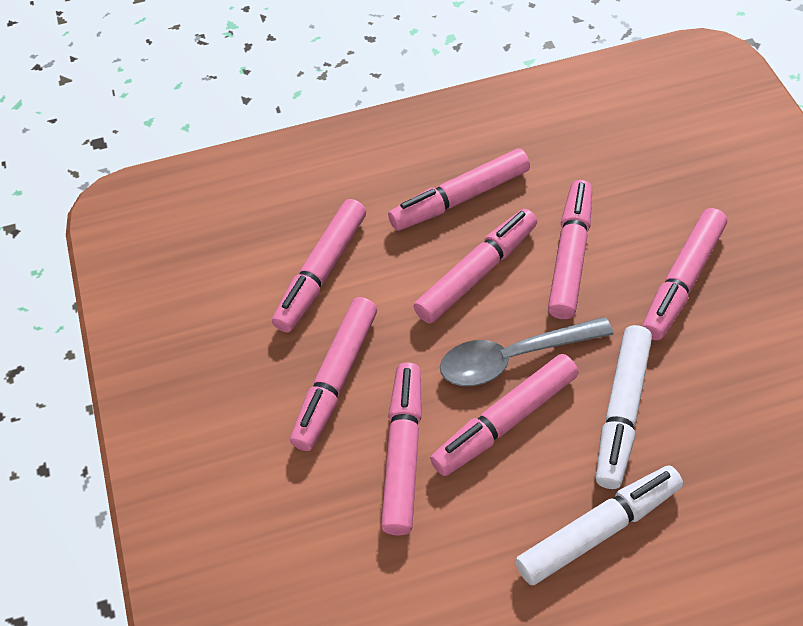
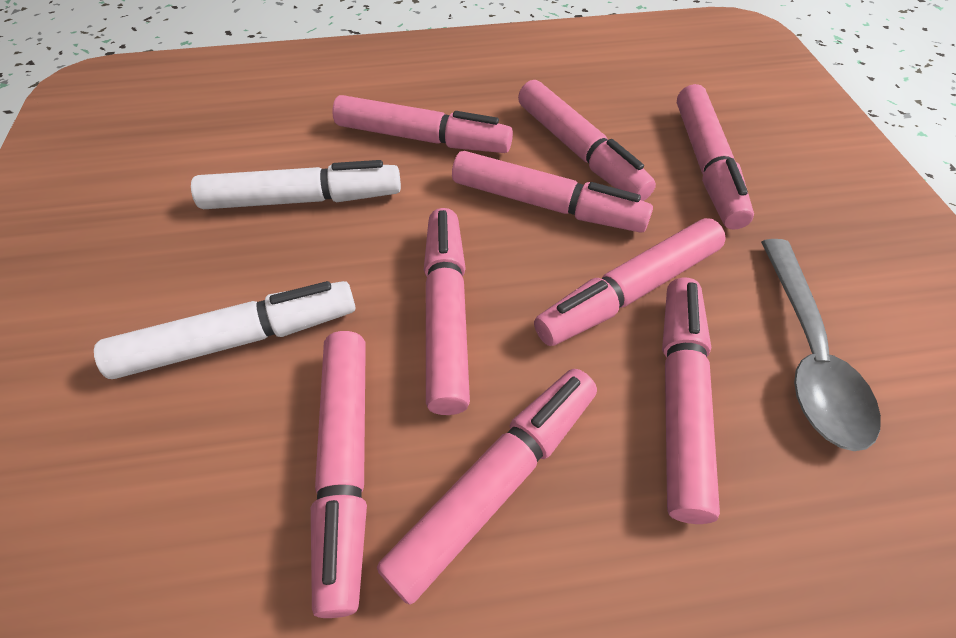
pink marker: [272,199,366,332] [290,297,377,451] [381,362,422,535] [388,148,530,231] [413,209,537,324] [430,354,578,476] [548,180,592,319] [642,208,727,340] = 8 -> [311,331,367,618] [332,95,513,153] [377,369,597,605] [424,208,470,415] [452,151,653,233] [518,80,656,201] [534,218,726,346] [662,278,720,524] [677,84,754,230] = 9

